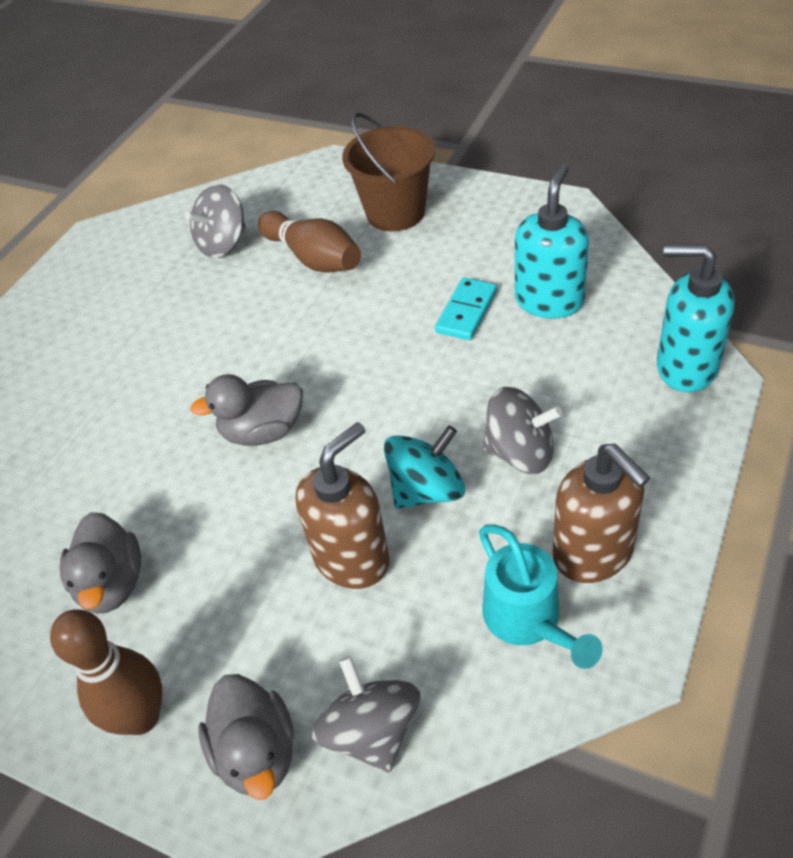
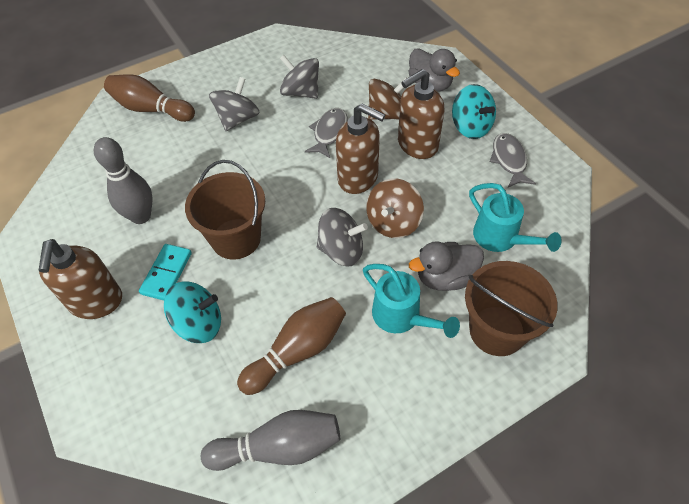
brown bucket: [342,113,435,231] = 1 -> [185,160,265,259] [465,261,558,356] = 2
brown soap dispenser: [296,422,390,589] [553,444,650,583] = 2 -> [38,239,122,319] [336,103,385,194] [398,69,444,159] = 3
brown spinning top: none = 0 -> [366,178,424,238] [368,78,407,120] = 2
grey bowling pin: none = 0 -> [94,137,153,224] [201,410,340,471] = 2
grey duck: [60,512,141,614] [190,374,303,446] [198,674,294,800] = 3 -> [409,48,460,92] [409,241,484,291] = 2
grey fish: none = 0 -> [305,108,348,158] [490,133,536,187] = 2
turquoise soap dispenser: [515,163,589,318] [657,244,734,392] = 2 -> none = 0
turquoise spinning top: [384,425,465,509] = 1 -> [164,282,221,343] [452,84,496,139] = 2
turquoise watering can: [479,524,603,669] = 1 -> [363,264,460,338] [469,183,562,252] = 2

